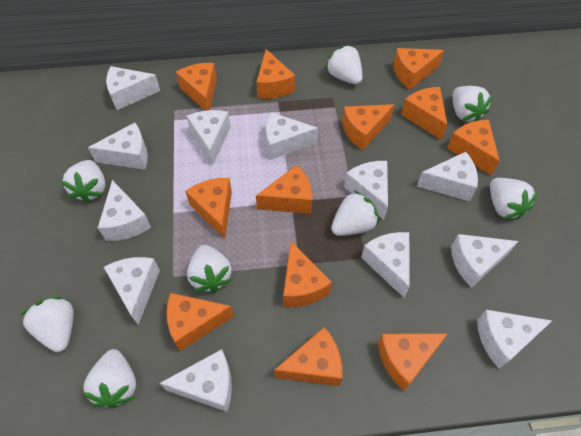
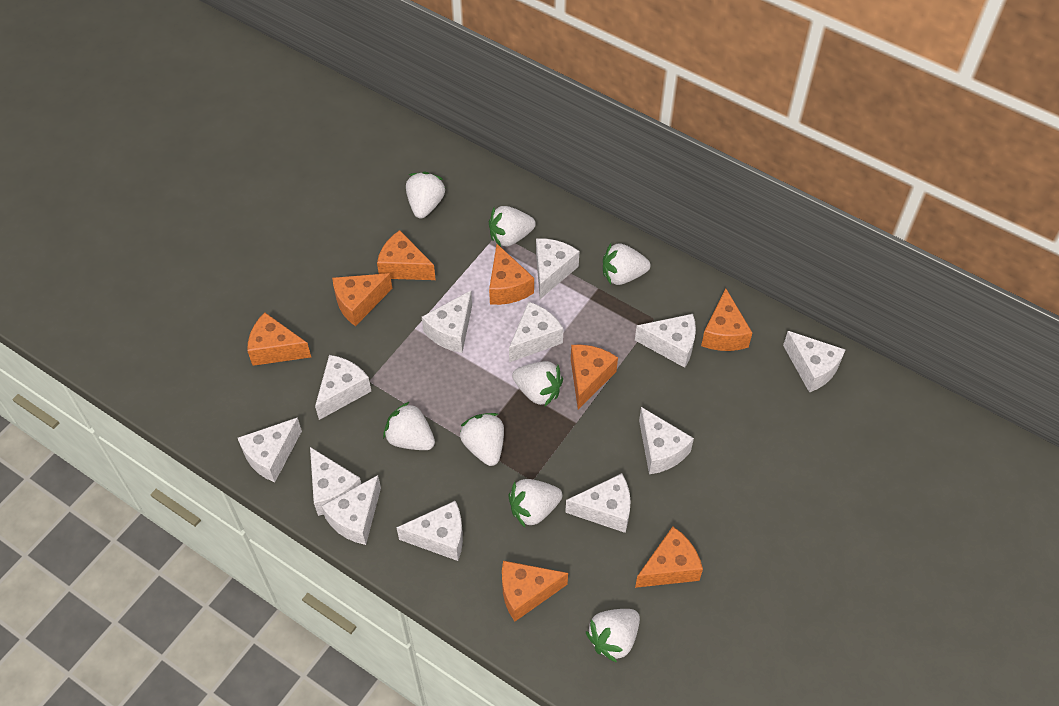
orange cheese: [167,293,234,351] [176,63,217,111] [185,178,232,238] [256,49,295,99] [256,165,312,214] [274,327,343,386] [283,241,332,307] [342,104,394,150] [378,334,448,391] [393,48,444,90] [401,87,448,140] [447,120,500,175] = 12 -> [247,312,311,366] [332,273,392,326] [377,230,436,280] [489,244,534,305] [502,561,568,621] [571,345,618,409] [635,527,703,588] [701,288,753,351] = 8

